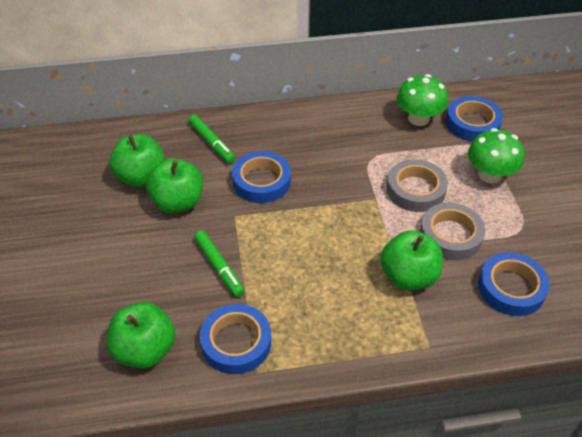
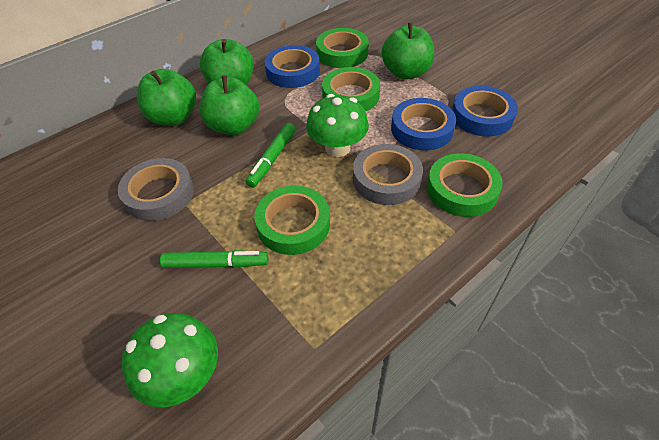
blue tape: [200,304,271,374] [232,151,291,203] [446,96,503,142] [478,252,550,316] = 4 -> [265,45,320,88] [391,98,456,151] [452,86,518,136] = 3
green tape: none = 0 -> [254,186,330,255] [316,28,369,68] [322,67,380,111] [427,153,503,217] = 4

